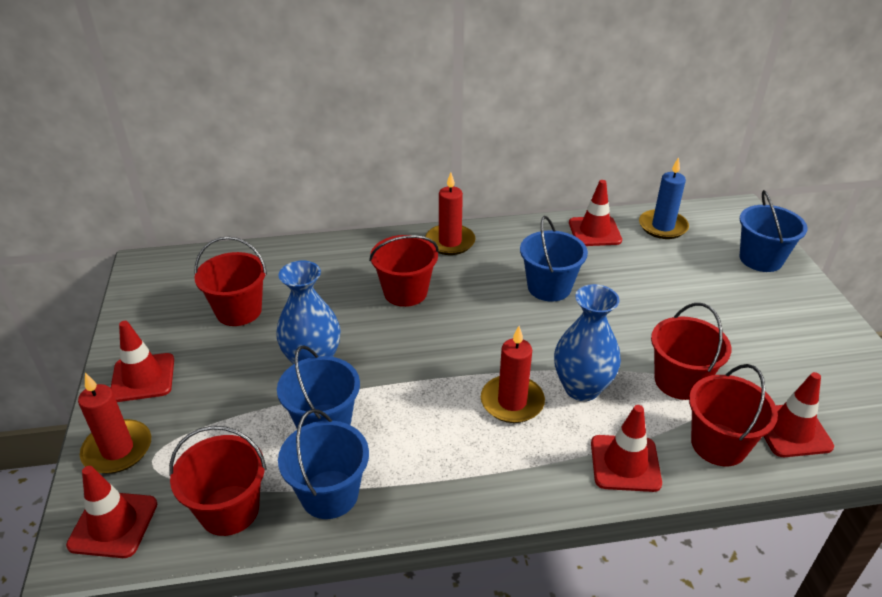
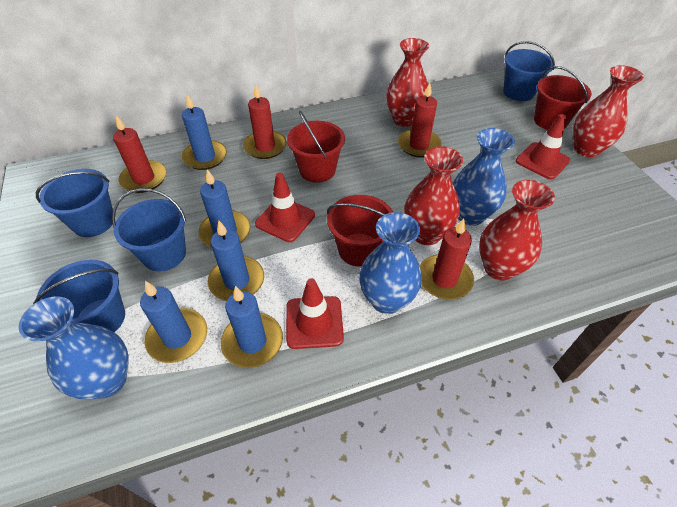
blue candle: [639,157,689,239] = 1 -> [140,281,207,363] [182,94,227,170] [198,169,250,247] [208,221,264,301] [221,286,283,368] = 5
blue vase: [276,261,340,365] [554,284,621,401] = 2 -> [19,296,129,399] [359,212,422,314] [453,128,515,226] = 3
red bucket: [169,426,267,536] [194,236,267,326] [369,235,439,307] [651,303,732,400] [689,364,778,466] = 5 -> [287,111,345,183] [327,195,393,267] [534,66,592,130] = 3
red candle: [78,373,151,474] [425,172,475,255] [481,326,545,423] = 3 -> [113,116,166,193] [243,84,287,159] [398,83,442,158] [420,218,474,300] = 4
red traffic cone: [66,466,157,558] [111,321,174,402] [569,180,622,246] [591,405,662,492] [763,372,834,457] = 5 -> [255,173,315,242] [286,278,344,349] [516,114,570,180] = 3
red vase: none = 0 -> [386,38,429,127] [404,146,463,245] [479,180,555,281] [573,65,644,157] = 4

